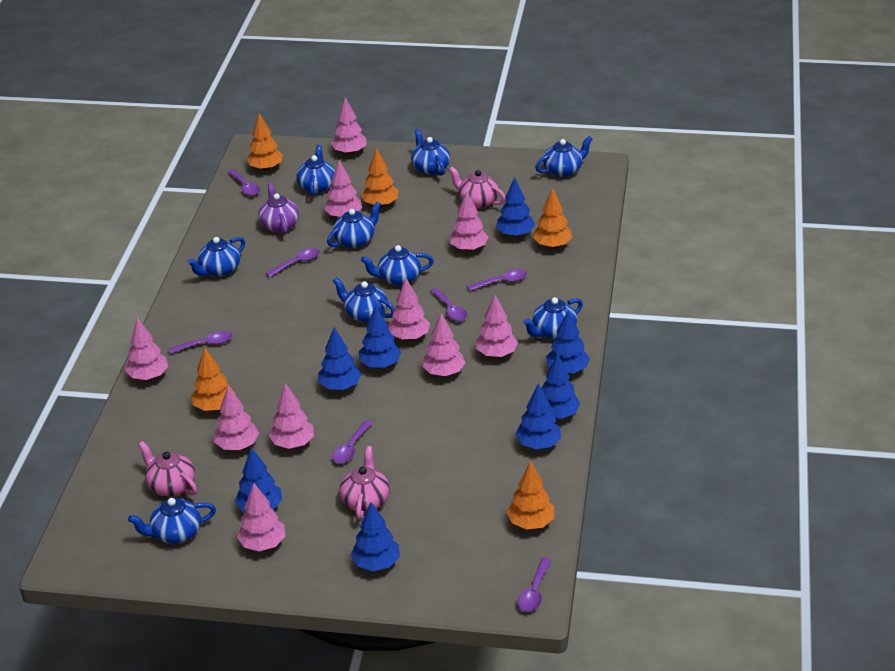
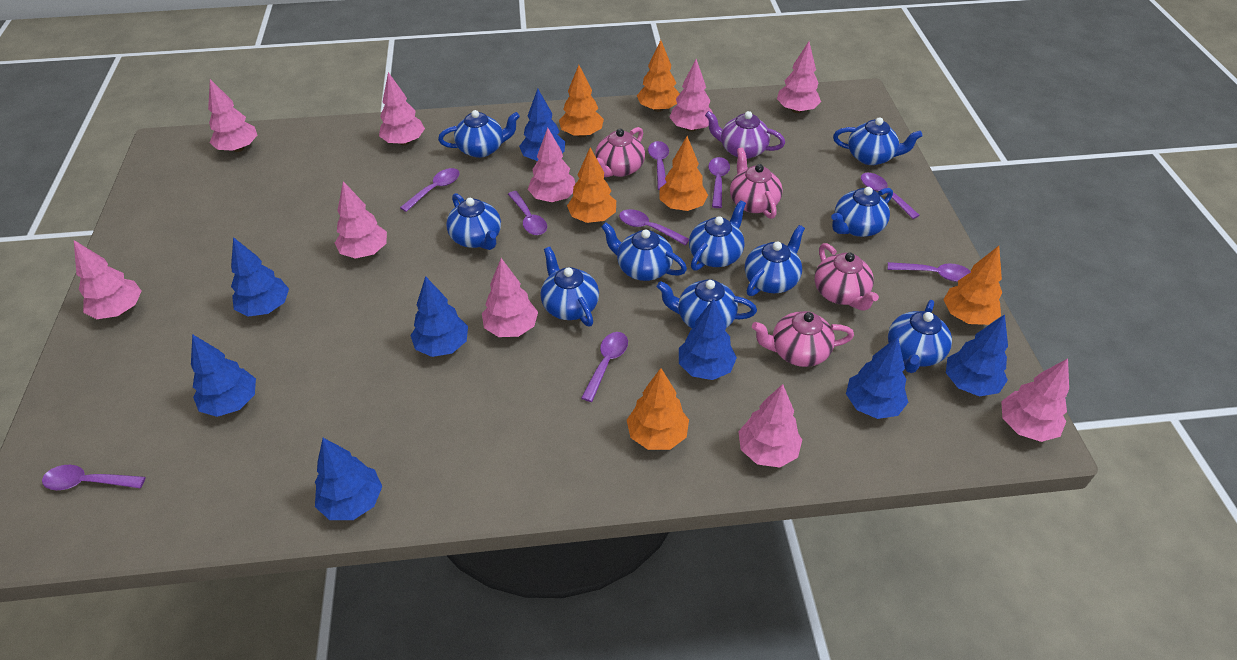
blue teapot: [128,498,216,544] [187,237,245,277] [296,145,335,196] [327,202,381,248] [333,277,395,323] [361,245,434,286] [411,129,450,176] [523,297,583,339] [535,136,592,177] = 9 -> [438,110,520,158] [446,193,501,250] [541,247,599,327] [601,222,687,281] [657,279,757,329] [689,200,746,271] [745,225,805,296] [831,187,893,237] [833,117,923,165] [888,300,952,373] = 10
orange tree: [191,348,235,411] [247,113,283,171] [361,148,399,207] [507,461,554,530] [533,188,572,248] = 5 -> [559,65,604,138] [567,147,616,223] [627,368,689,450] [637,40,680,112] [659,136,708,211] [943,246,1002,325] = 6
pink teapot: [138,441,198,496] [339,446,390,520] [449,166,506,209] = 3 -> [595,127,645,177] [730,147,783,219] [752,311,854,367] [815,243,879,311] = 4
purple spoon: [169,331,232,354] [228,170,260,196] [265,248,319,277] [332,420,373,464] [430,288,467,321] [467,269,527,291] [518,558,552,612] = 7 -> [42,465,145,490] [400,168,460,212] [508,191,547,235] [581,332,628,402] [619,209,689,245] [648,141,669,190] [708,157,730,208] [861,173,919,219] [888,262,971,282] = 9

